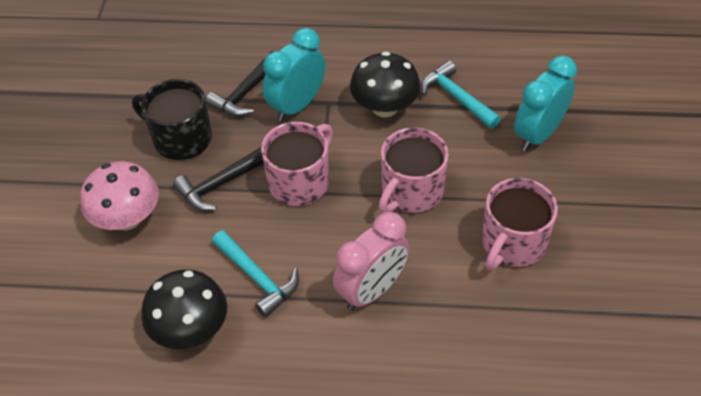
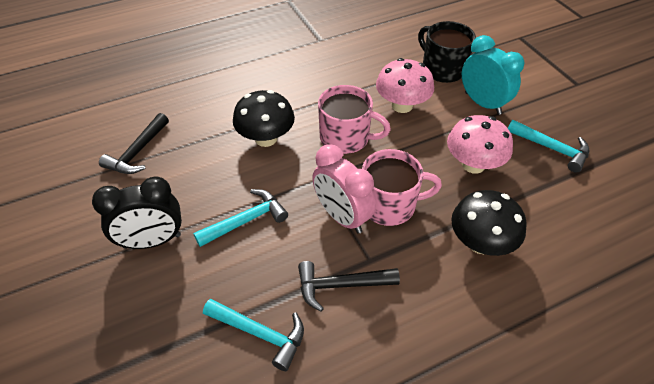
black clock: none = 0 -> [92,177,182,249] = 1
pink mug: [261,122,333,206] [379,127,449,213] [482,178,558,270] = 3 -> [318,85,391,154] [362,149,442,226] = 2
pink mushroom: [80,161,159,231] = 1 -> [376,58,434,113] [447,115,513,174] = 2
turquoise clock: [263,28,325,121] [514,55,577,151] = 2 -> [462,35,524,115] = 1
turquoise hammer: [212,230,299,318] [421,61,501,129] = 2 -> [193,189,288,247] [203,299,304,371] [508,120,589,172] = 3

